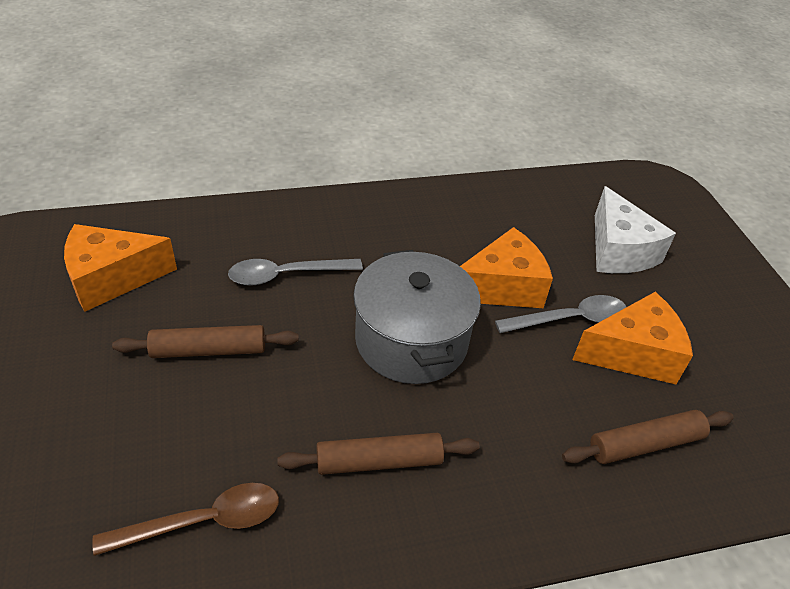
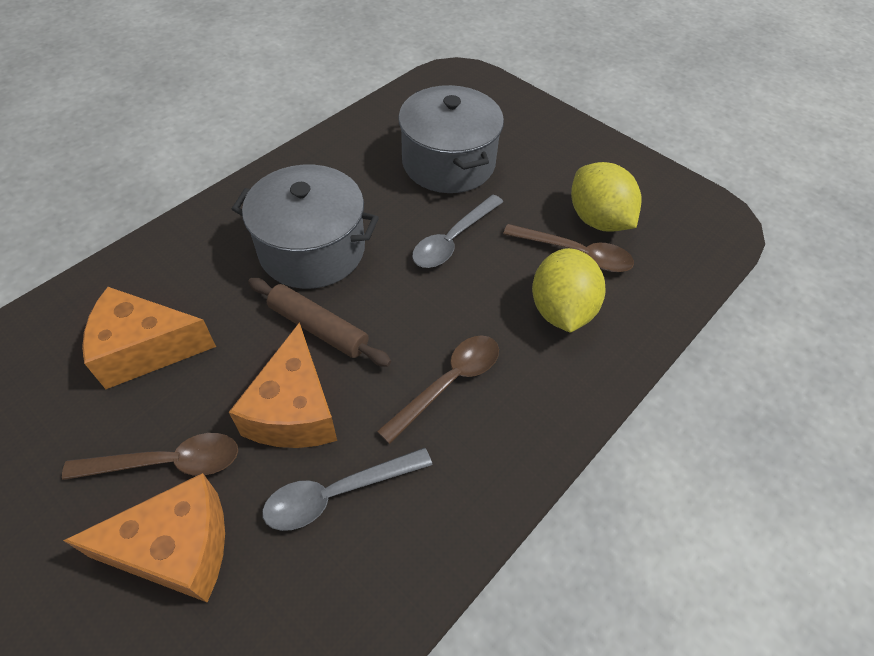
brown rolling pin: [112,325,299,358] [277,433,480,475] [562,410,734,464] = 3 -> [248,278,391,367] = 1
brown spoon: [92,483,279,556] = 1 -> [62,433,238,480] [377,335,499,444] [503,224,634,272] = 3
grey pot: [353,250,481,384] = 1 -> [232,165,379,289] [398,85,504,193] = 2
white cheese: [595,186,676,273] = 1 -> none = 0
yellow lemon: none = 0 -> [532,248,605,333] [571,162,642,232] = 2

